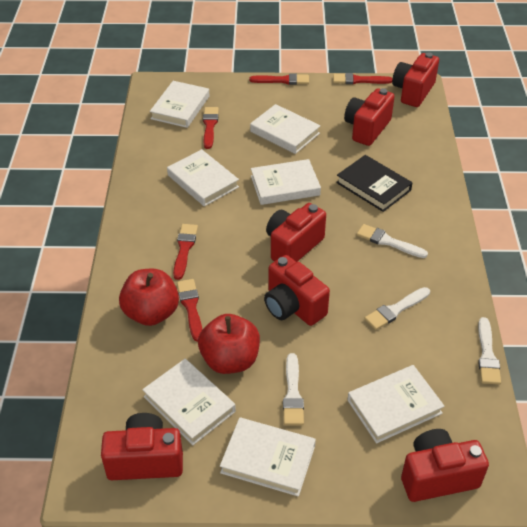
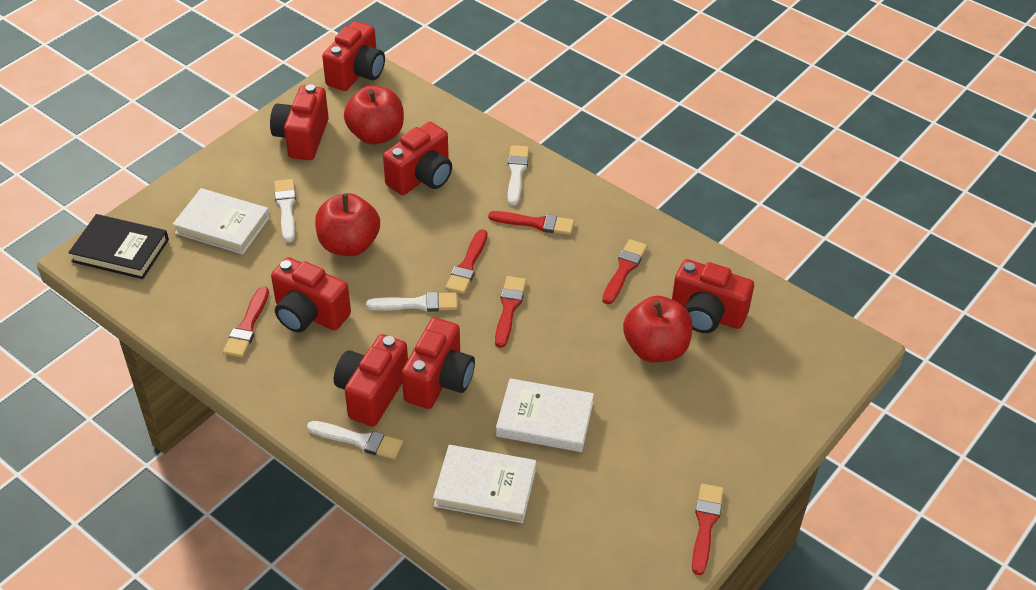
red apple: [119,269,179,326] [198,314,260,374] = 2 -> [315,193,380,256] [344,86,404,145] [623,296,692,363] = 3
red brush: [173,224,198,280] [177,279,202,342] [203,107,219,149] [249,73,309,85] [333,73,393,84] = 5 -> [223,286,269,358] [445,229,487,294] [488,211,574,235] [495,276,526,348] [602,239,647,304] [692,484,724,575] = 6
red camera: [101,413,183,480] [264,255,330,326] [266,203,326,262] [344,88,395,146] [392,52,439,107] [401,429,489,502] = 6 -> [270,84,329,160] [271,257,351,333] [322,21,385,91] [334,334,408,426] [383,122,452,195] [402,318,475,409] [672,259,754,333] = 7
white book: [142,359,236,445] [150,81,209,128] [167,149,239,206] [220,417,316,497] [250,104,320,154] [251,159,321,205] [347,365,445,444] = 7 -> [173,188,270,254] [433,445,536,523] [496,378,594,452] = 3

